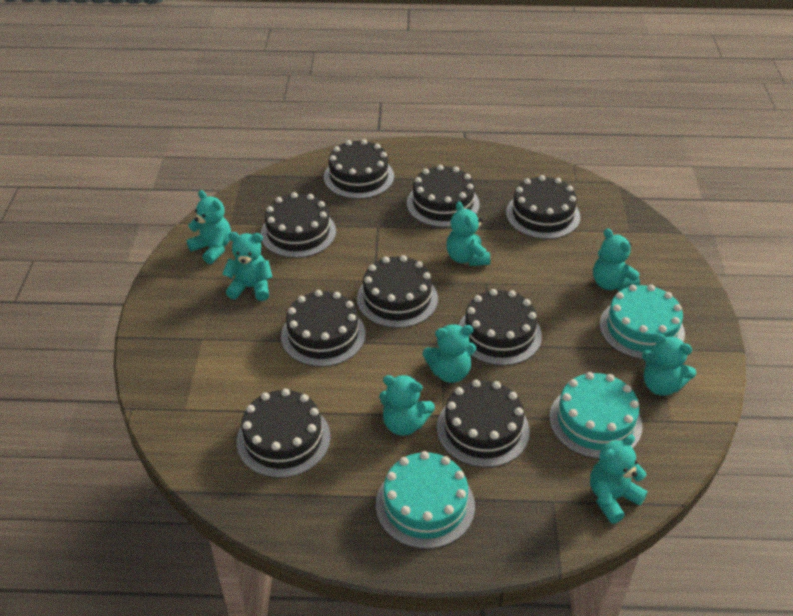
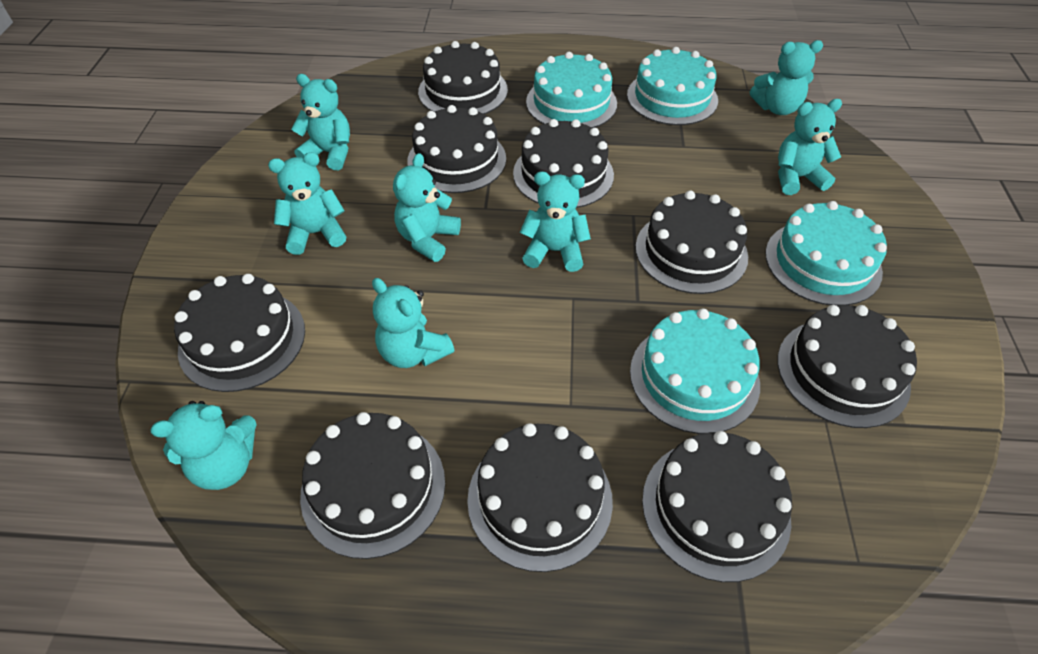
turquoise cake: [376,451,475,549] [549,372,643,459] [600,285,685,360] = 3 -> [526,52,617,128] [627,47,718,125] [630,309,760,434] [765,201,887,306] = 4

